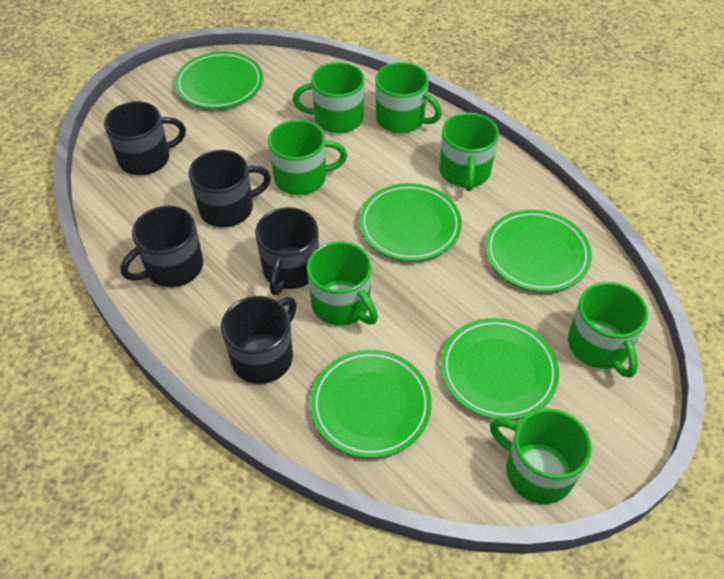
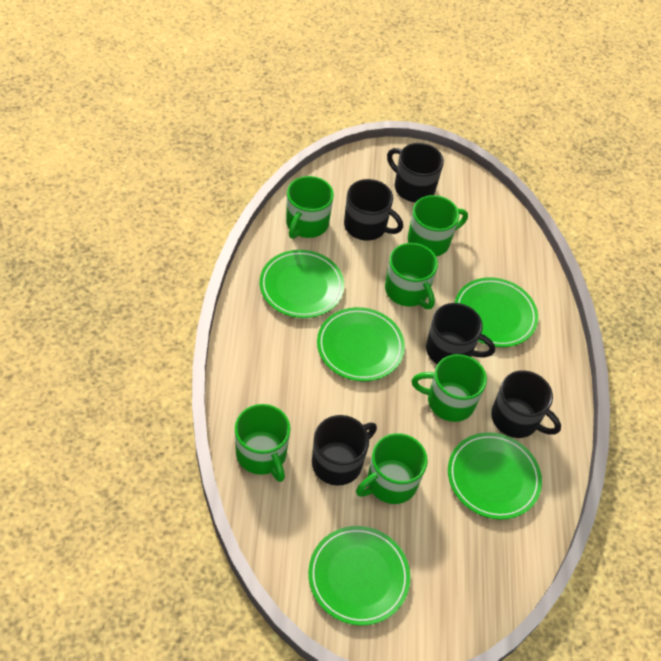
green mug: [268,120,347,195] [293,62,365,133] [307,241,378,326] [375,62,442,133] [439,113,499,191] [490,408,592,504] [568,282,648,378] = 7 -> [235,404,290,482] [286,176,334,239] [356,433,428,504] [385,243,438,309] [408,195,468,256] [412,354,487,422] = 6

